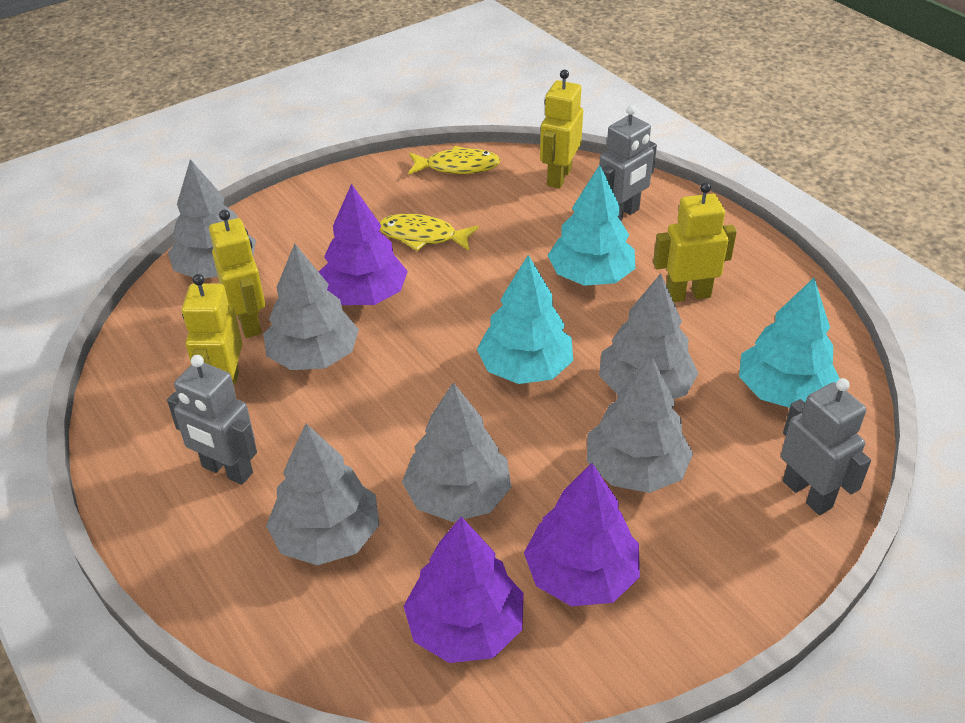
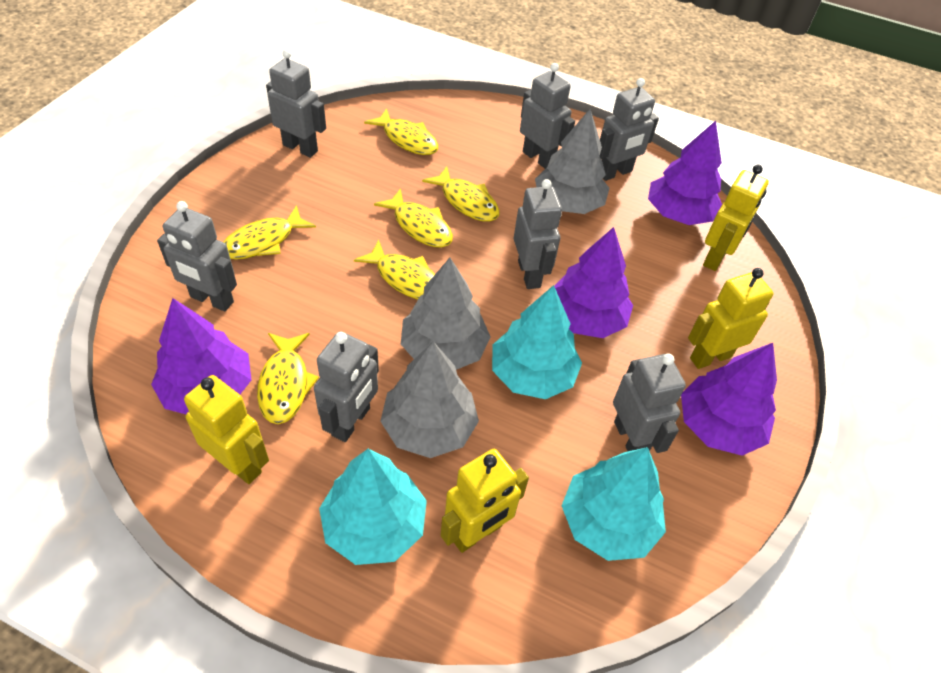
grey robot: [167,355,257,485] [599,105,657,221] [781,378,871,515] = 3 -> [157,201,237,311] [266,49,326,158] [314,331,379,442] [514,179,562,289] [520,63,575,169] [599,78,659,181] [613,353,686,453] = 7
grey tree: [168,159,256,279] [263,243,359,370] [266,424,379,565] [402,382,511,522] [587,355,693,493] [599,273,699,399] = 6 -> [380,341,479,458] [401,258,490,370] [535,109,609,214] = 3
purple tree: [319,184,408,305] [404,517,524,663] [524,463,640,606] = 3 -> [151,298,252,414] [554,227,633,338] [648,121,722,225] [681,343,777,456] = 4
yellow fish: [379,214,479,251] [408,146,500,175] = 2 -> [223,205,316,260] [257,333,319,424] [354,240,435,300] [364,108,438,155] [374,188,453,248] [422,166,500,222] = 6

